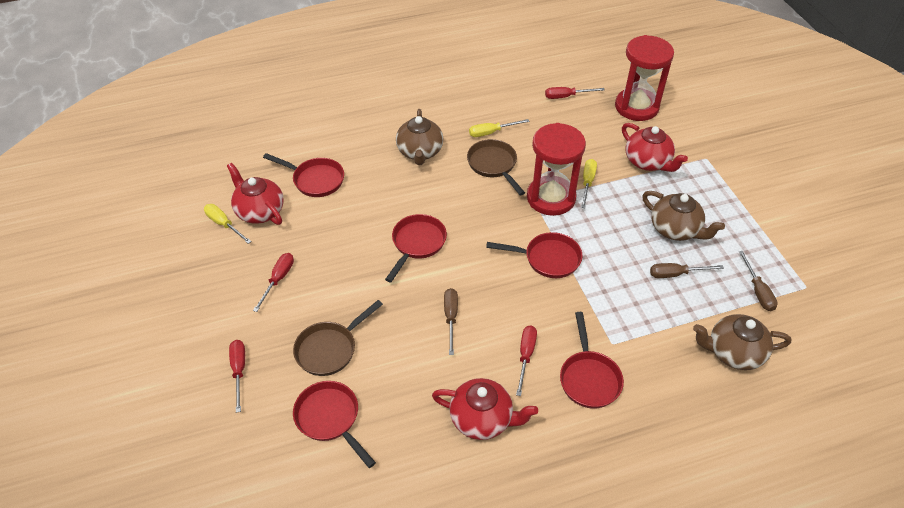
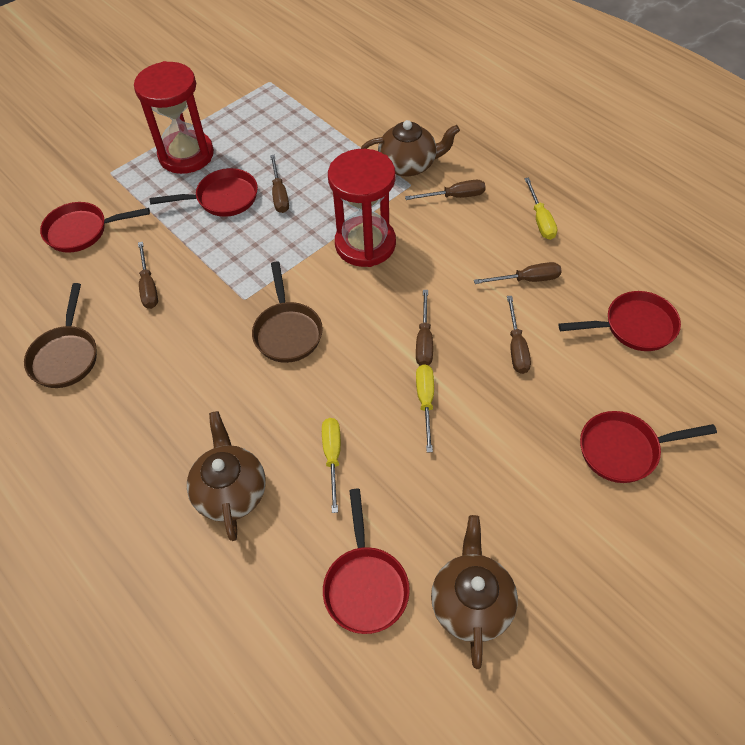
brown screwdriver: [444,288,458,355] [650,263,724,278] [739,251,778,311] = 3 -> [138,242,158,309] [270,155,289,213] [405,180,486,200] [416,290,433,366] [474,262,562,284] [507,296,531,374] = 6
red screwdriver: [229,340,245,413] [253,253,294,312] [516,326,537,396] [545,87,604,99] = 4 -> none = 0
red teapot: [227,163,284,225] [432,378,538,440] [622,123,688,172] = 3 -> none = 0

